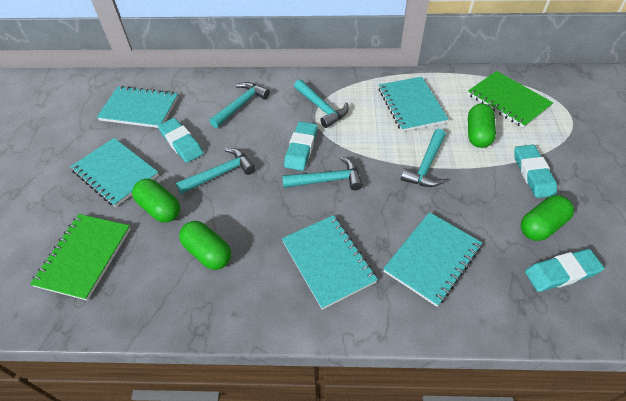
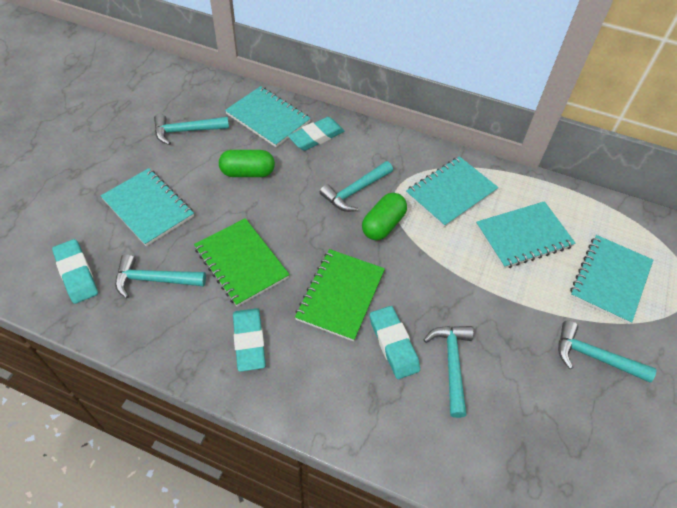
green capsule: [132,179,180,223] [179,221,231,270] [468,104,496,148] [521,195,574,241] = 4 -> [219,150,275,177] [362,193,407,240] = 2

